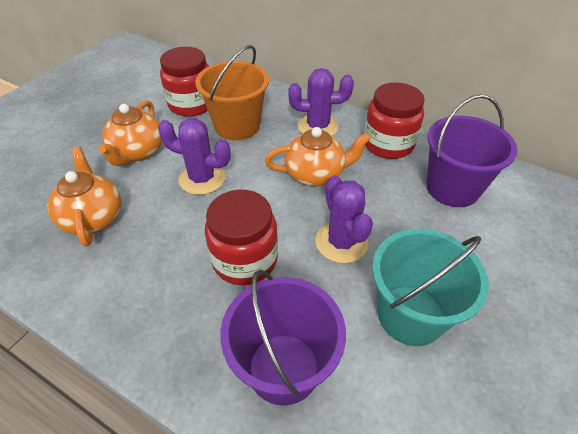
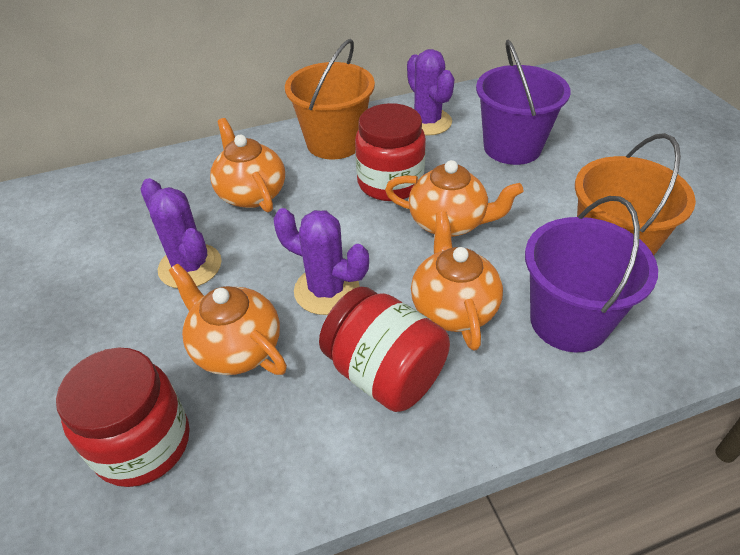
orange bucket: [195,45,269,140] = 1 -> [285,39,375,160] [575,133,696,256] = 2
orange teapot: [48,147,121,247] [98,100,162,166] [265,127,371,186] = 3 -> [169,263,287,375] [210,118,285,212] [385,160,524,237] [411,211,503,351] = 4
turquoise bucket: [372,229,489,346] = 1 -> none = 0

